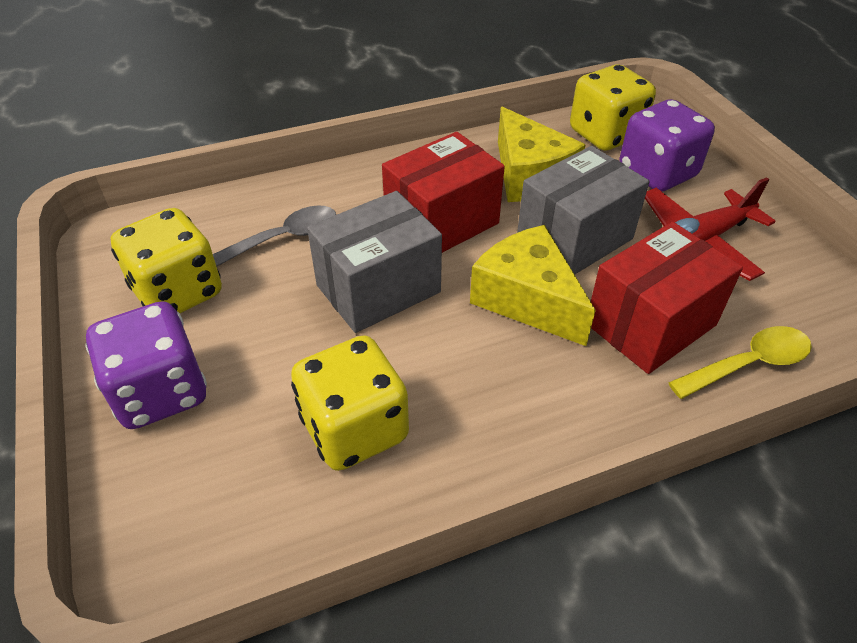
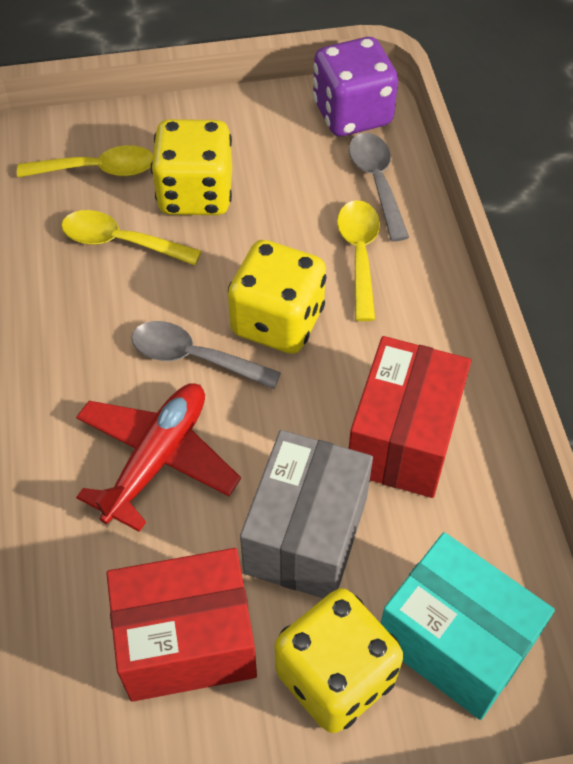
grey box: [307,191,442,333] [517,146,649,275] = 2 -> [240,430,373,598] = 1
grey spoon: [213,205,336,267] = 1 -> [131,321,281,389] [349,133,409,242] = 2
purple dice: [85,301,207,429] [619,99,715,192] = 2 -> [313,37,398,136] = 1
turquoise box: none = 0 -> [381,532,555,720] = 1
yellow cheese: [470,225,596,346] [498,107,586,202] = 2 -> none = 0
yellow spoon: [668,326,812,399] = 1 -> [17,145,153,177] [61,210,201,265] [337,200,380,321] = 3

